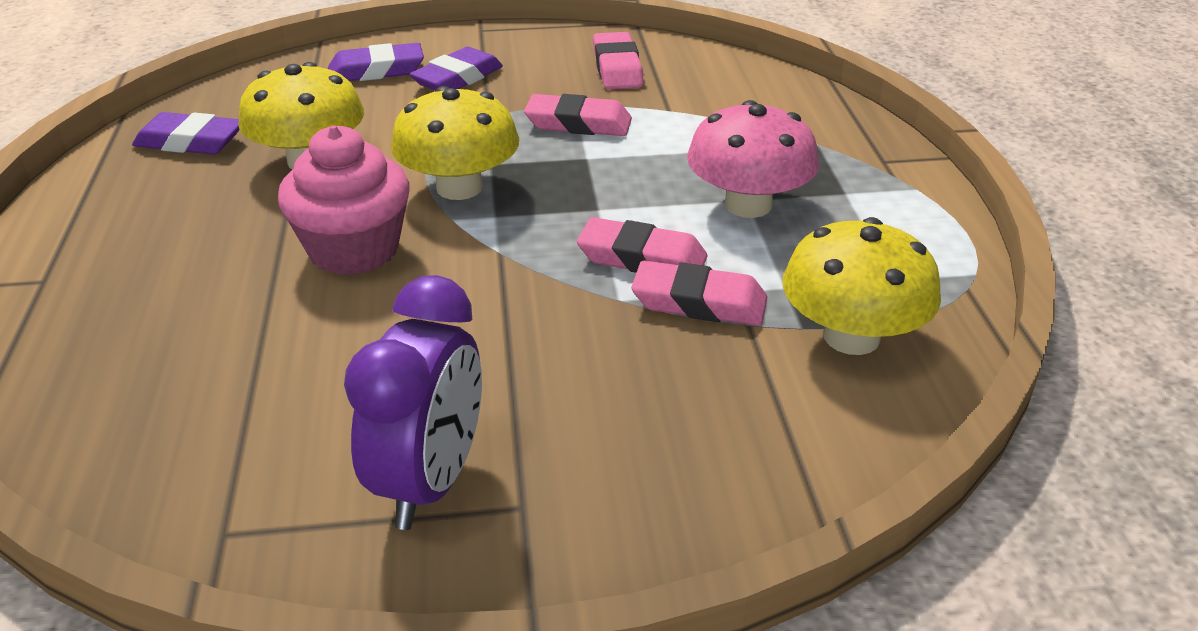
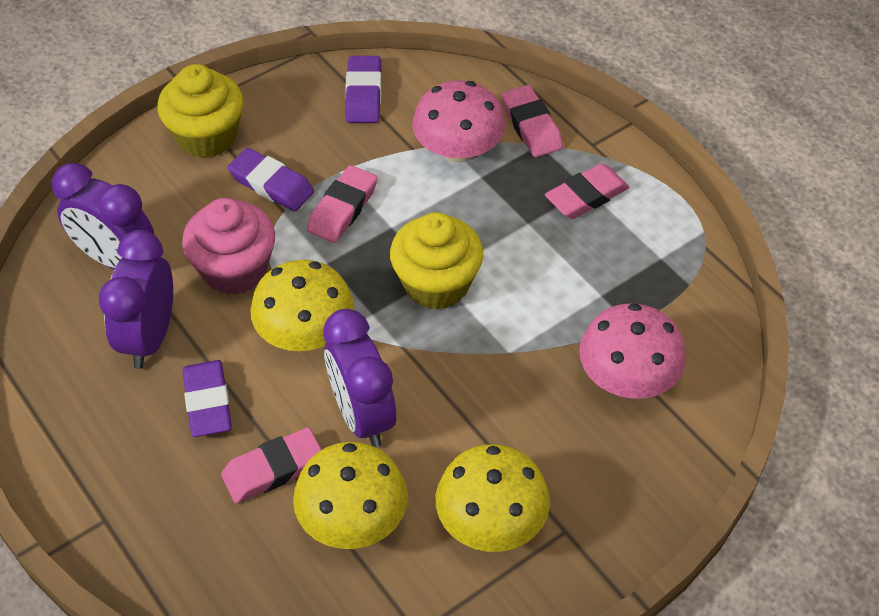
pink mushroom: [687,100,819,218] = 1 -> [412,80,506,163] [579,303,686,399] = 2
purple clock: [344,275,482,530] = 1 -> [52,163,154,269] [99,230,173,369] [323,309,396,448] = 3
yellow cupcake: none = 0 -> [157,64,243,158] [390,212,483,310] = 2

